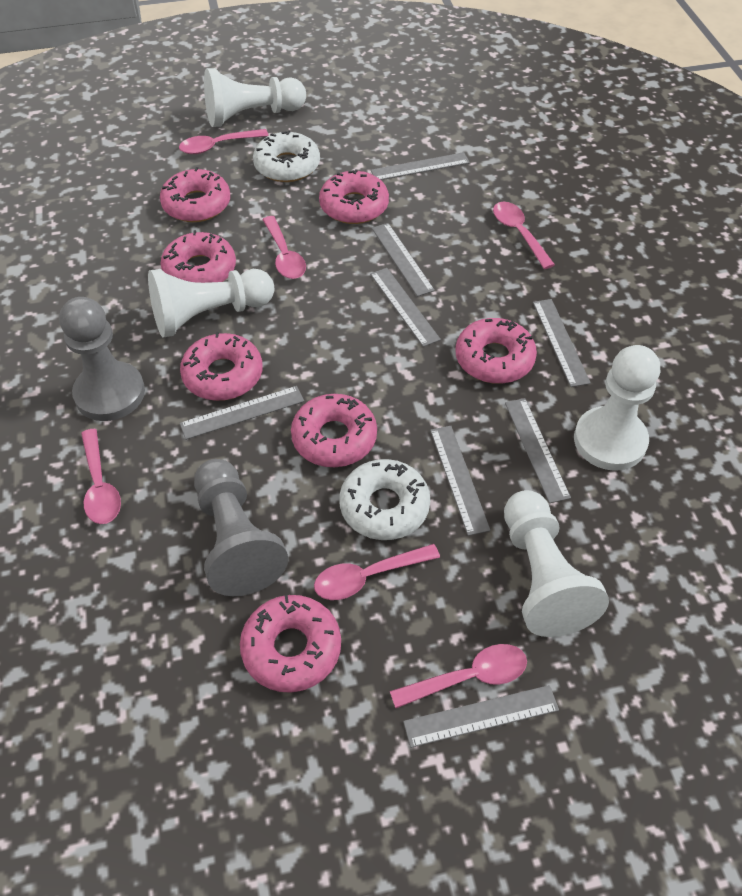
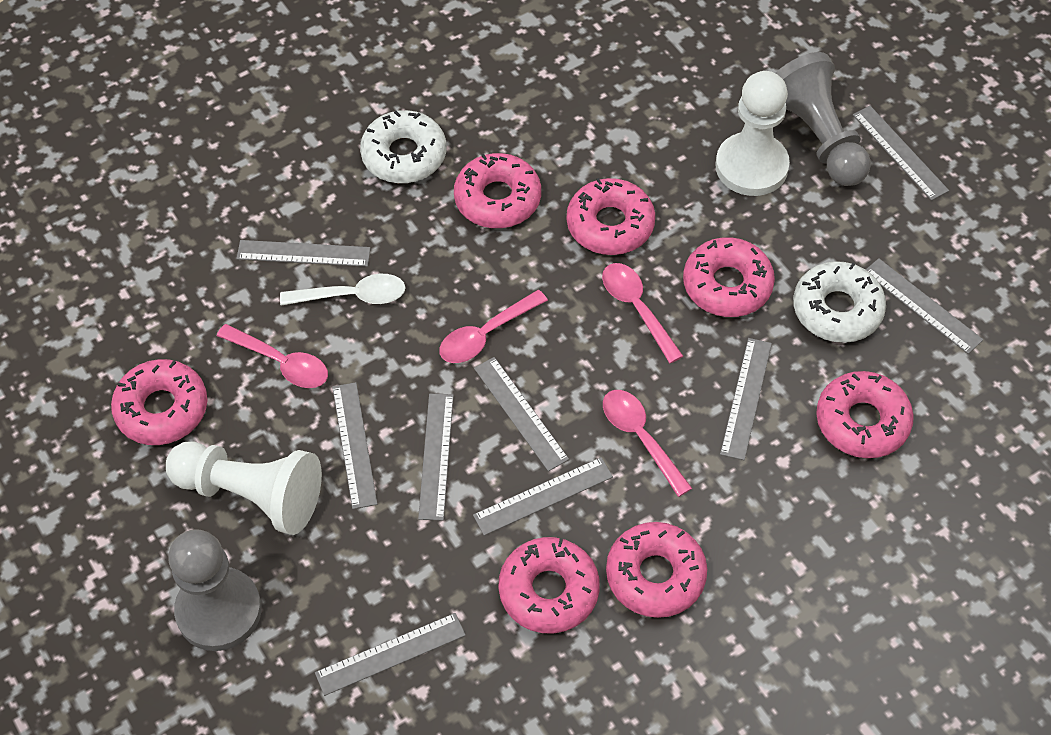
grey ruler: [180,386,304,440] [370,268,441,347] [371,152,470,180] [372,223,435,296] [403,685,559,748] [430,426,491,536] [505,398,571,503] [533,299,591,387] = 8 -> [236,240,371,267] [315,613,466,696] [332,382,377,509] [418,394,454,521] [473,457,613,536] [474,357,569,471] [720,338,772,460] [853,106,949,201] [866,258,983,354] = 9
pink spoon: [81,429,121,524] [179,129,269,154] [262,216,306,279] [314,544,440,600] [390,644,527,708] [493,202,555,269] = 6 -> [217,324,328,388] [439,290,548,363] [602,263,683,363] [603,390,692,497] = 4
white pawn: [148,269,274,338] [204,68,306,127] [504,490,609,637] [574,345,660,471] = 4 -> [166,441,322,535] [715,71,790,196] = 2
white spoon: none = 0 -> [280,274,406,306] = 1

